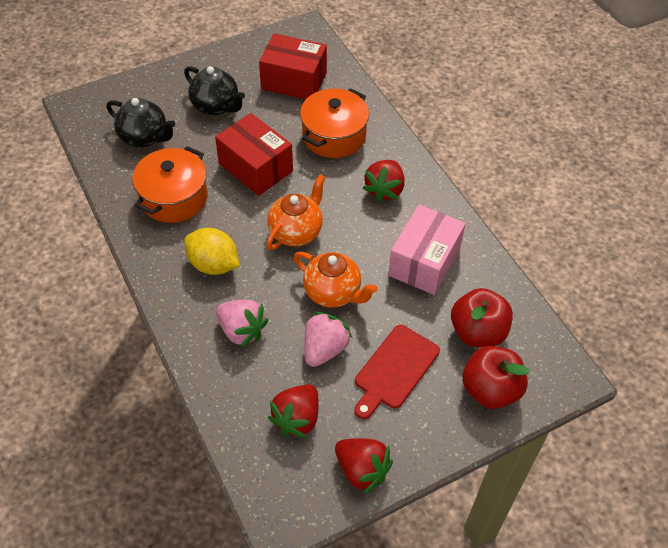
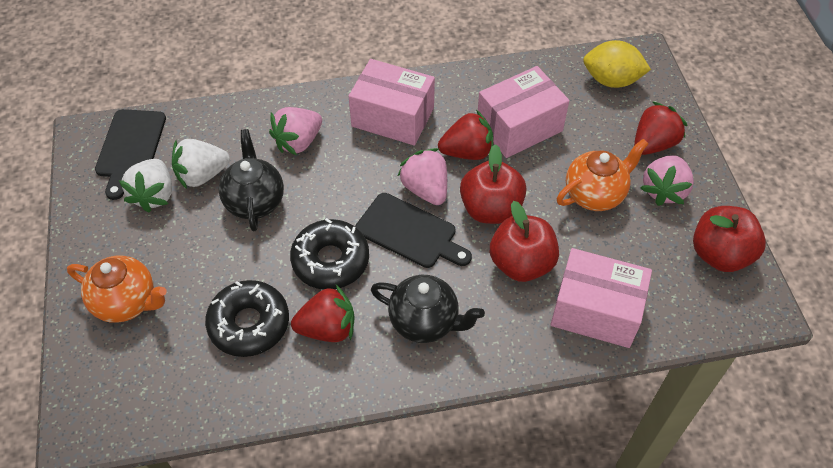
black cutting board: none = 0 -> [95,109,166,200] [355,193,472,268] = 2
black donut: none = 0 -> [205,280,289,357] [290,218,369,289] = 2
orange pot: [132,146,208,223] [300,88,369,158] = 2 -> none = 0
pink box: [388,205,466,295] = 1 -> [349,59,435,146] [477,66,569,158] [550,248,652,348] = 3
pink strawberry: [216,300,268,348] [304,312,352,367] = 2 -> [269,107,322,155] [398,148,447,205] [640,155,694,206] = 3
red apple: [451,288,513,347] [462,346,530,409] = 2 -> [460,144,527,224] [490,201,559,282] [693,206,766,272] = 3
red box: [215,113,293,196] [259,33,327,99] = 2 -> none = 0
red cutting board: [355,325,440,419] = 1 -> none = 0
white strawberry: none = 0 -> [119,159,172,212] [172,139,230,189] = 2

